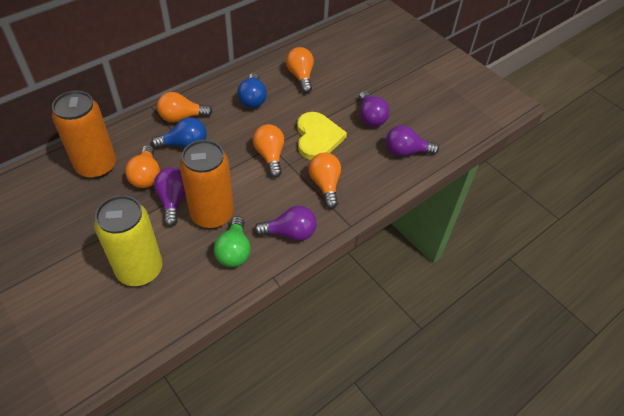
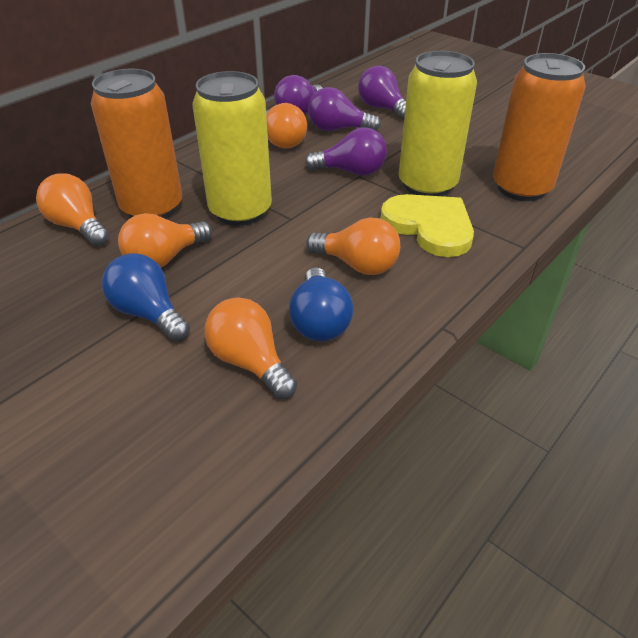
green light bulb: [214,216,251,267] = 1 -> none = 0
yellow can: [94,195,163,286] = 1 -> [193,71,272,226] [399,51,477,196] = 2

